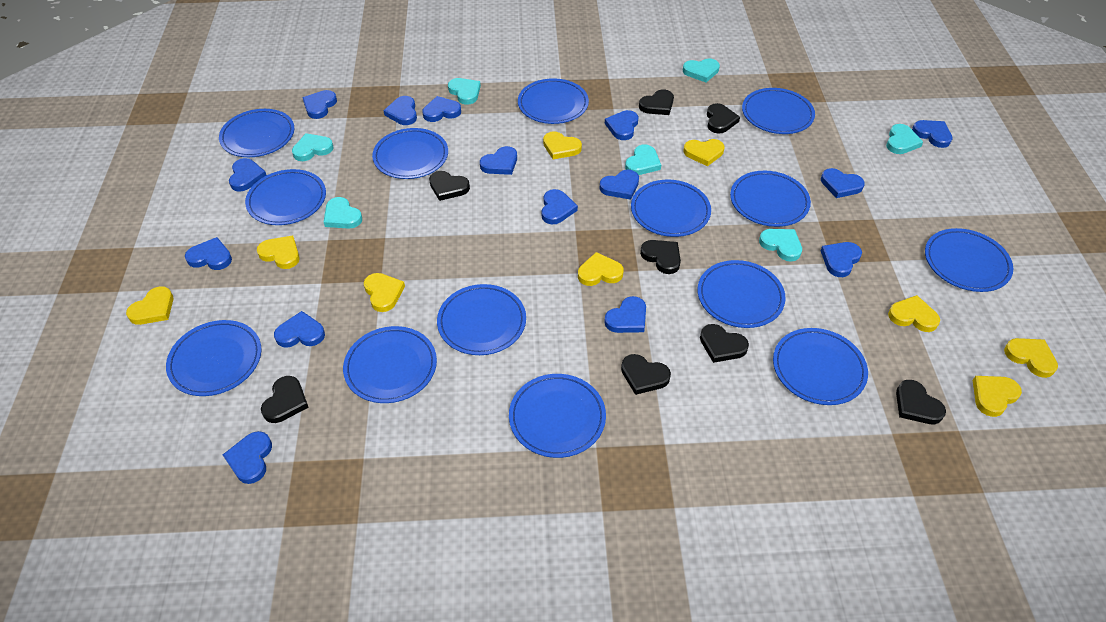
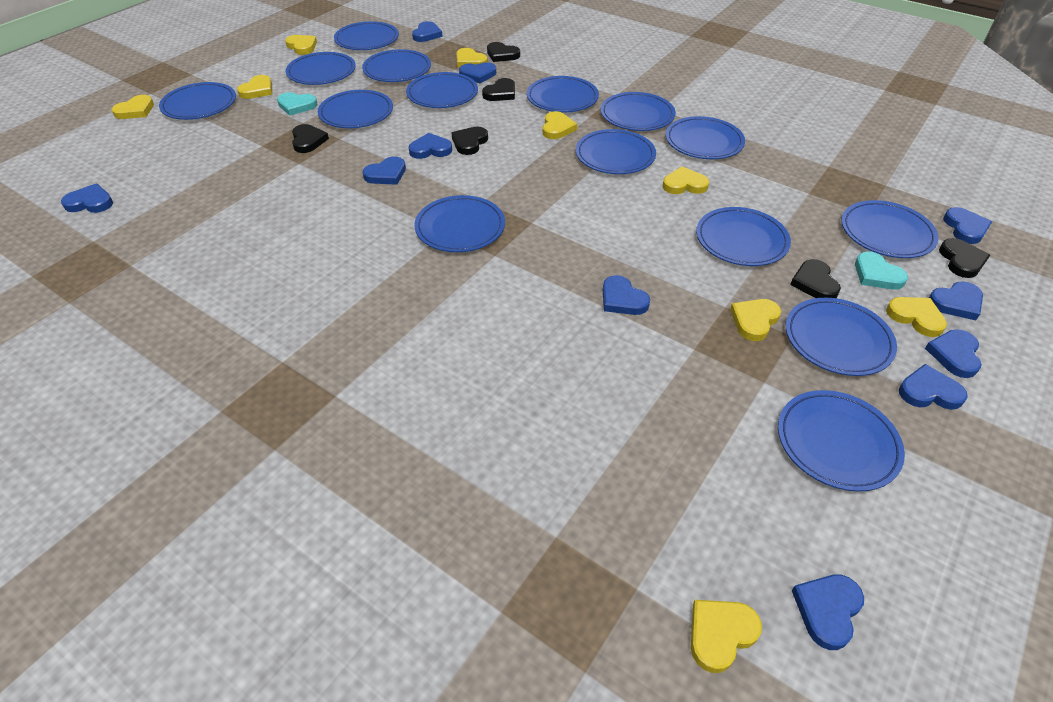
black heart: [261,376,309,423] [429,171,470,201] [621,354,671,395] [639,89,674,115] [640,240,681,274] [700,324,749,363] [707,103,740,134] [896,380,946,424] = 8 -> [292,124,329,153] [452,126,488,155] [482,78,515,101] [487,42,520,62] [790,259,841,298] [939,238,990,278] = 6
blue heart: [185,237,232,270] [223,431,272,484] [229,158,267,192] [274,311,325,348] [302,90,337,119] [383,96,417,125] [422,96,461,122] [480,146,517,175] [541,189,578,224] [600,170,639,200] [604,296,646,333] [605,110,638,140] [821,168,865,198] [821,242,862,277] [912,120,953,148] = 15 -> [61,184,113,213] [362,157,406,185] [409,133,452,159] [412,21,443,42] [459,62,496,83] [603,275,650,315] [791,574,864,650] [899,364,968,410] [925,329,982,378] [929,281,983,320] [943,207,992,244] = 11
blue plate: [166,320,262,396] [219,109,294,157] [245,169,326,225] [343,326,437,403] [372,128,448,179] [437,284,526,355] [509,374,606,458] [518,78,589,124] [631,180,711,237] [698,260,786,328] [730,171,811,227] [742,88,815,134] [773,328,868,405] [925,228,1013,292] = 14 -> [159,82,236,120] [286,52,356,85] [318,90,393,128] [334,21,399,50] [362,49,431,82] [406,72,478,108] [414,195,505,252] [527,76,599,113] [576,129,656,174] [601,92,676,131] [666,116,745,159] [696,207,791,266] [778,390,905,491] [786,298,897,376] [841,200,939,258] = 15
turquoise heart: [292,133,334,161] [324,197,362,229] [448,78,481,105] [625,144,661,175] [683,59,720,82] [759,229,802,262] [886,124,923,154] = 7 -> [277,92,318,115] [855,252,908,290] = 2

